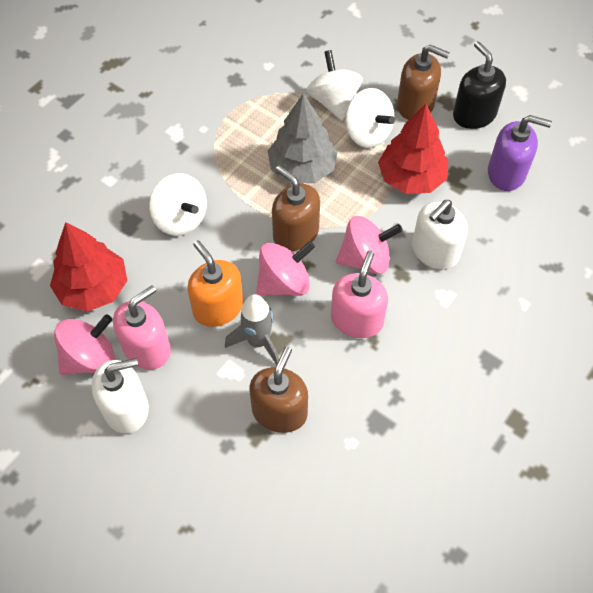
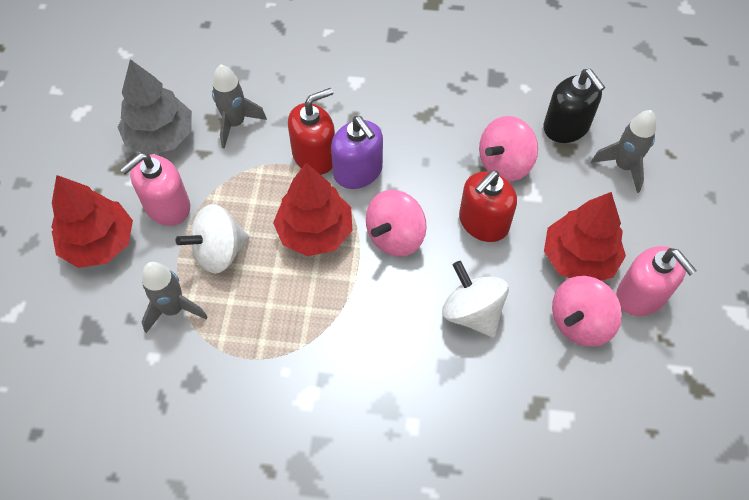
brown soap dispenser: [249,346,308,433] [272,165,320,251] [397,44,450,120] = 3 -> none = 0
grey rocket: [225,294,279,365] = 1 -> [141,262,208,333] [212,65,267,149] [591,110,656,193] = 3
orange soap dispenser: [187,240,243,327] = 1 -> none = 0
red soap dispenser: none = 0 -> [288,88,335,174] [459,170,517,242] = 2
red tree: [50,222,127,312] [378,104,448,194] = 2 -> [52,175,133,268] [273,163,352,256] [544,192,626,281] = 3
white soap dispenser: [92,358,149,434] [412,200,468,270] = 2 -> none = 0
white spinning top: [149,173,207,236] [307,50,363,121] [345,88,395,148] = 3 -> [176,204,249,274] [442,261,509,338] = 2

